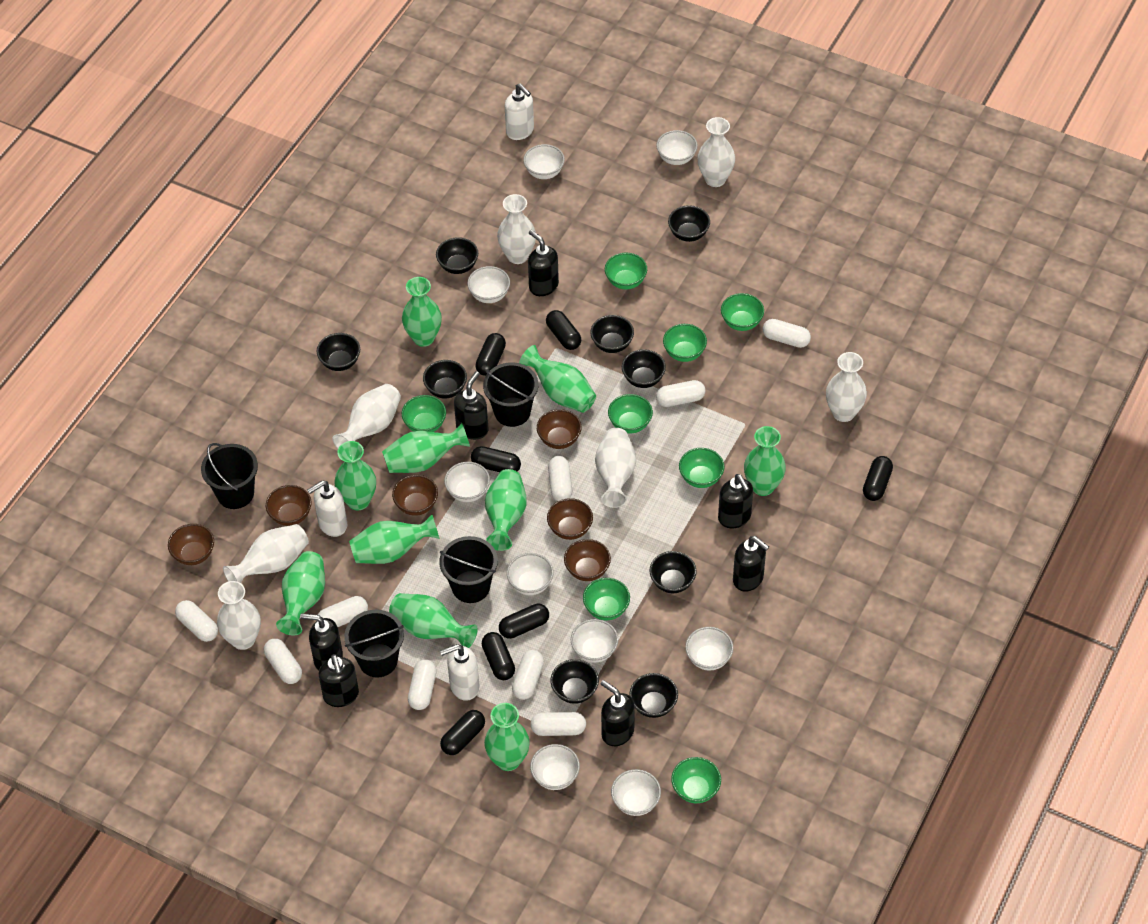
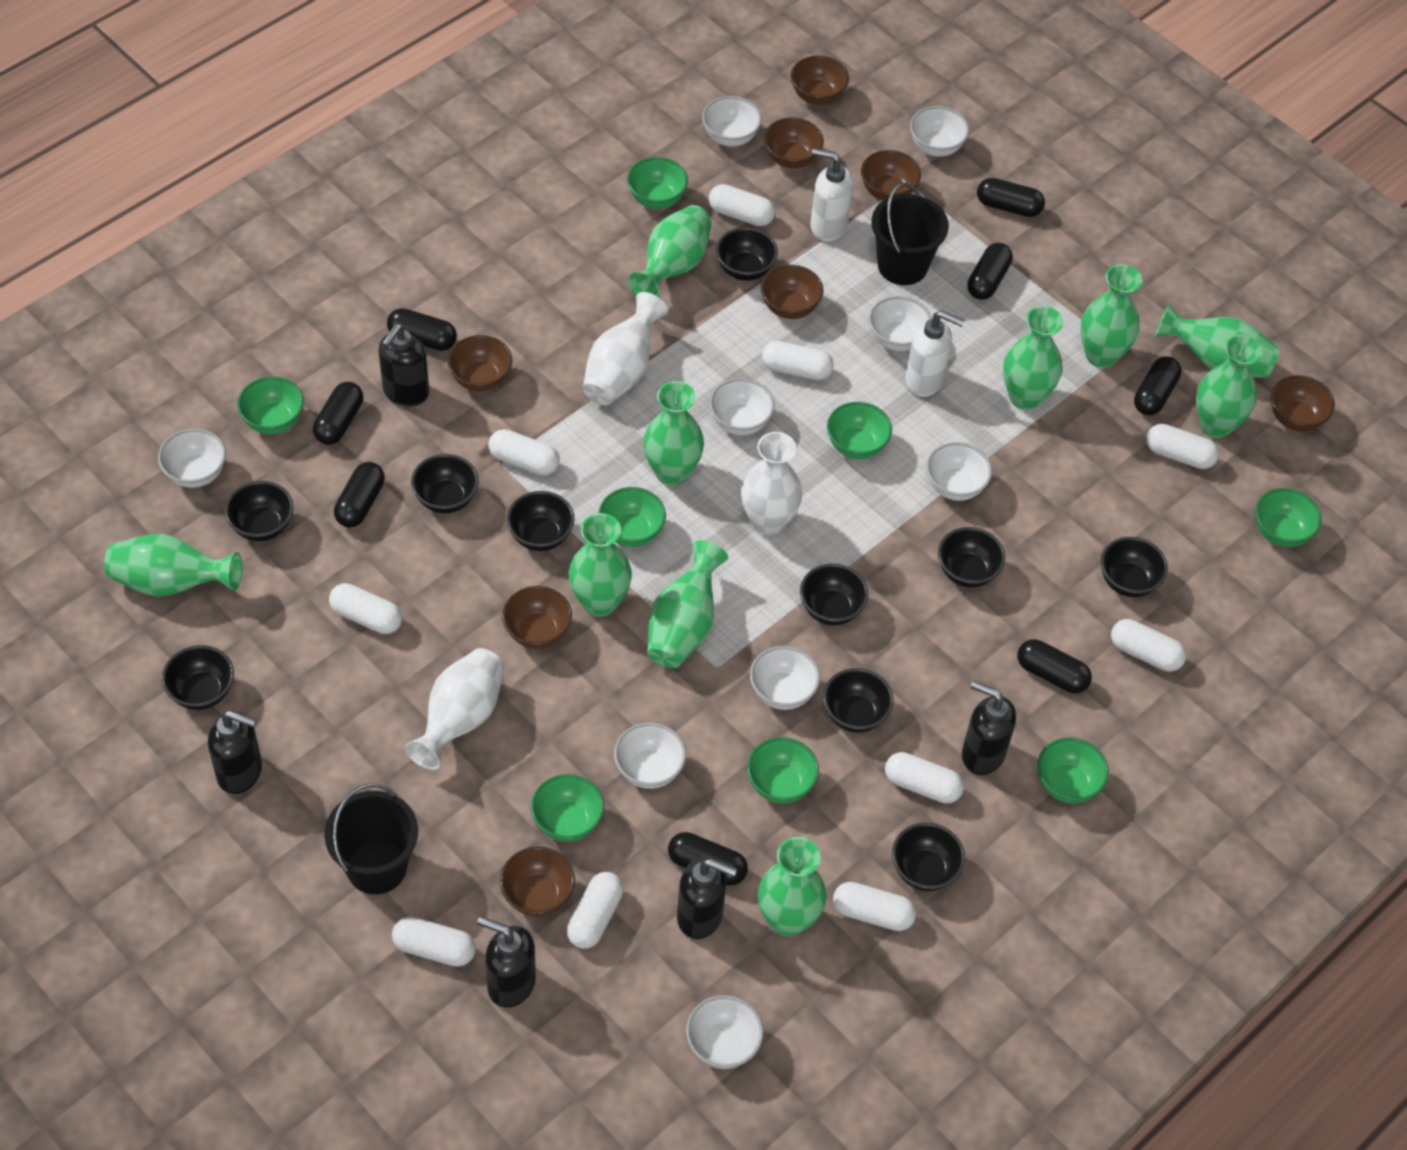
black bowl: [317,333,360,371] [423,360,467,399] [436,237,478,274] [550,659,599,704] [590,315,634,353] [622,349,666,388] [630,673,678,718] [650,551,696,593] [668,205,710,242] = 9 -> [162,645,234,710] [225,481,294,541] [411,454,479,514] [507,491,575,551] [716,227,778,281] [800,564,868,625] [823,668,894,733] [892,822,965,891] [938,527,1005,588] [1100,537,1168,597] = 10
black bucket: [201,443,258,509] [344,610,404,678] [439,536,498,603] [483,362,538,427] = 4 -> [324,783,418,894] [872,183,949,285] = 2
black capsule: [440,710,485,755] [471,446,521,472] [475,333,506,376] [482,632,515,680] [499,604,549,639] [546,310,581,350] [863,456,893,501] = 7 -> [313,382,363,445] [334,462,385,527] [387,308,457,351] [668,832,748,886] [967,243,1013,300] [977,178,1045,217] [1017,639,1092,693] [1134,356,1181,415] = 8
black soap dispenser: [300,614,343,670] [318,654,359,707] [454,371,489,440] [528,230,559,296] [601,680,635,746] [718,474,753,528] [733,536,769,592] = 7 -> [208,710,262,794] [378,324,429,406] [477,916,536,1008] [677,857,737,939] [962,681,1016,775] = 5
brown bowl: [168,524,214,565] [266,485,311,526] [392,475,438,516] [537,409,582,449] [547,498,593,540] [564,539,611,581] = 6 -> [447,335,512,392] [500,847,575,917] [502,586,572,649] [761,265,824,319] [764,118,824,168] [791,56,849,105] [861,150,921,201] [1271,375,1335,432] = 8
white capsule: [175,600,218,642] [264,639,302,684] [318,596,368,627] [408,659,437,710] [512,650,544,700] [530,712,586,736] [548,456,572,501] [656,380,706,407] [763,319,811,348] = 9 -> [329,583,402,634] [392,917,476,967] [488,429,560,476] [567,872,624,949] [709,184,775,226] [762,341,834,380] [833,882,916,931] [885,752,964,804] [1111,619,1186,672] [1146,424,1219,469] = 10
white soap dispenser: [307,480,347,537] [440,644,479,701] [505,83,534,140] = 3 -> [810,148,853,241] [905,311,965,397] = 2
white vase: [217,581,261,650] [223,524,309,583] [333,384,401,448] [497,194,536,264] [595,428,636,508] [697,117,735,187] [826,352,867,422] = 7 -> [405,648,504,770] [583,292,668,405] [741,432,802,535] = 3

